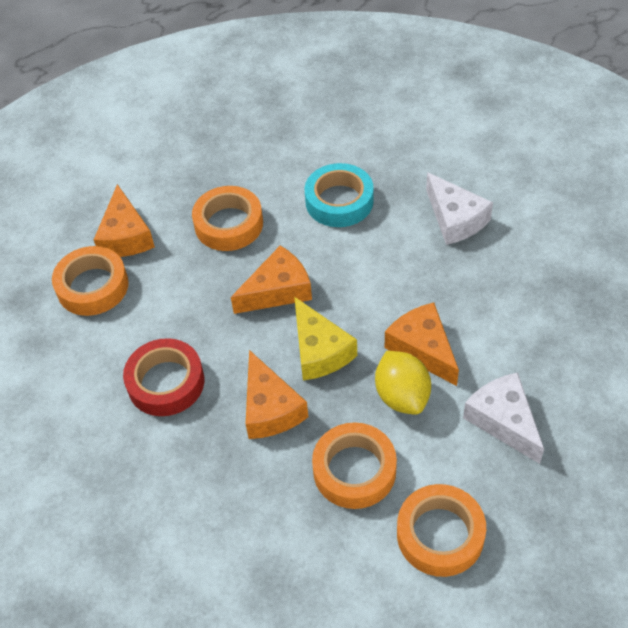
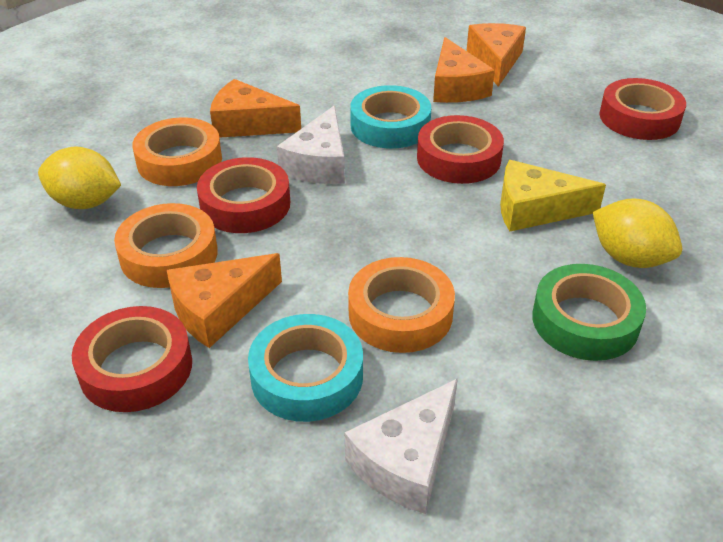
green tape: none = 0 -> [532,264,646,361] = 1
orange tape: [52,246,129,316] [192,186,263,251] [312,423,397,509] [397,484,486,577] = 4 -> [114,203,218,288] [133,118,222,186] [348,257,455,353] = 3
red tape: [123,338,204,416] = 1 -> [72,306,192,412] [197,157,290,233] [417,115,504,184] [599,78,686,140] = 4
turquoise tape: [305,163,374,227] = 1 -> [248,314,363,422] [350,85,431,148] = 2
yellow lemon: [375,351,431,415] = 1 -> [38,147,121,209] [593,199,682,268] = 2

